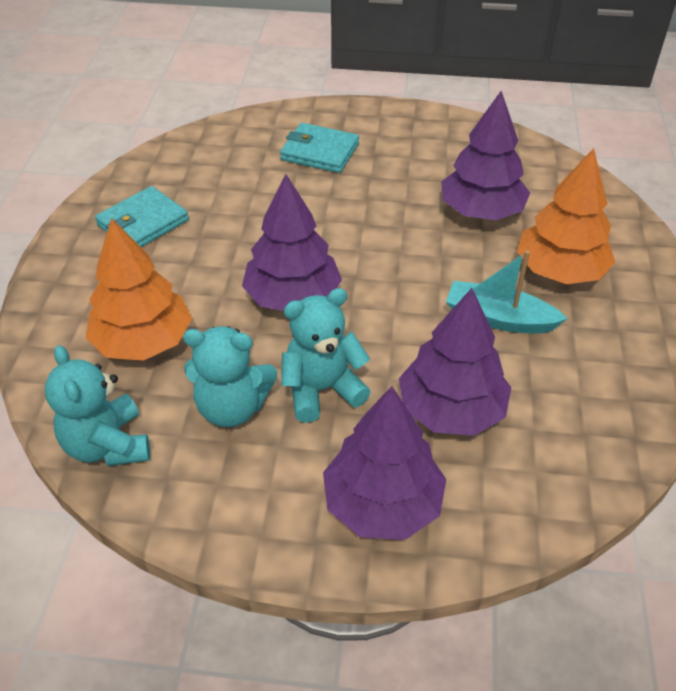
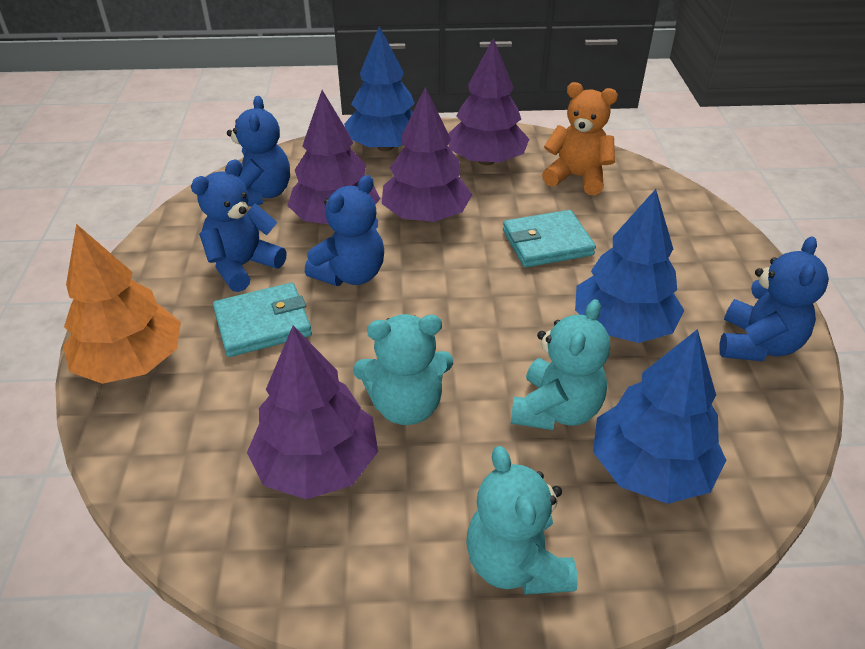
blue teddy bear: none = 0 -> [191,160,287,292] [227,96,290,207] [305,175,384,286] [719,236,829,361] = 4
blue tree: none = 0 -> [344,26,414,151] [575,189,685,343] [593,329,726,504] = 3
orange teddy bear: none = 0 -> [542,82,618,195] = 1
orange tree: [86,218,192,361] [517,148,615,284] = 2 -> [63,224,181,384] = 1
turquoise boat: [446,250,568,333] = 1 -> none = 0

